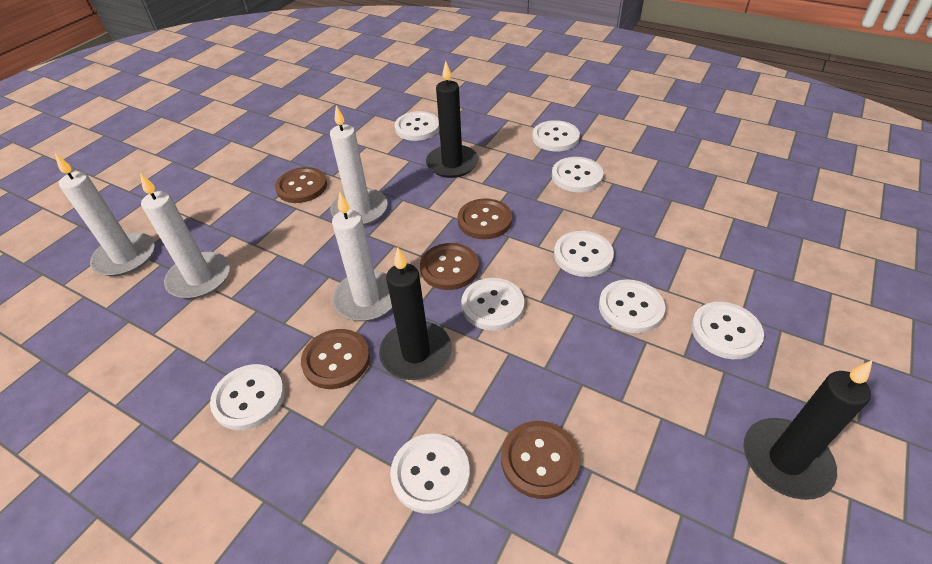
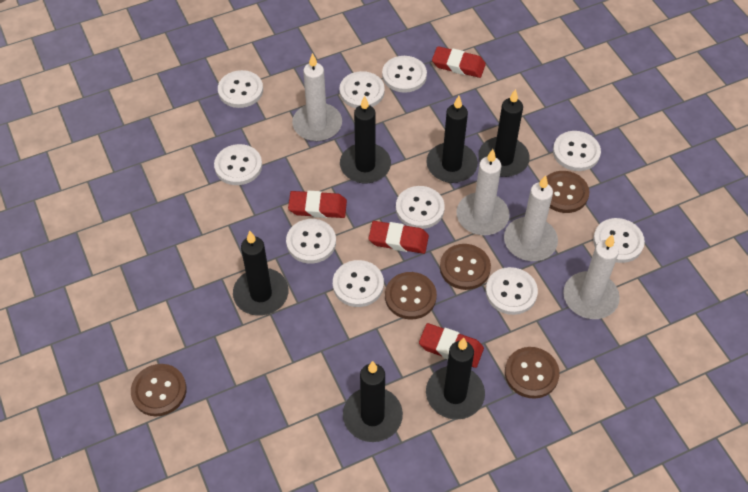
black candle: [379,247,452,380] [426,61,478,178] [743,360,872,500] = 3 -> [233,231,288,316] [340,96,391,183] [343,361,403,442] [426,96,478,183] [426,338,485,420] [479,89,530,177] = 6
red eraser: none = 0 -> [288,191,347,218] [369,221,429,254] [419,323,484,368] [432,46,486,78] = 4
white button: [210,364,285,430] [390,434,470,514] [395,111,439,141] [461,278,524,331] [532,120,580,152] [552,157,603,192] [554,231,614,277] [599,279,665,333] [691,302,764,359] = 9 -> [214,144,262,185] [218,70,263,108] [286,219,336,264] [333,260,384,307] [339,71,385,108] [382,56,427,93] [396,186,445,229] [486,267,538,315] [553,131,601,171] [593,218,645,263] = 10

